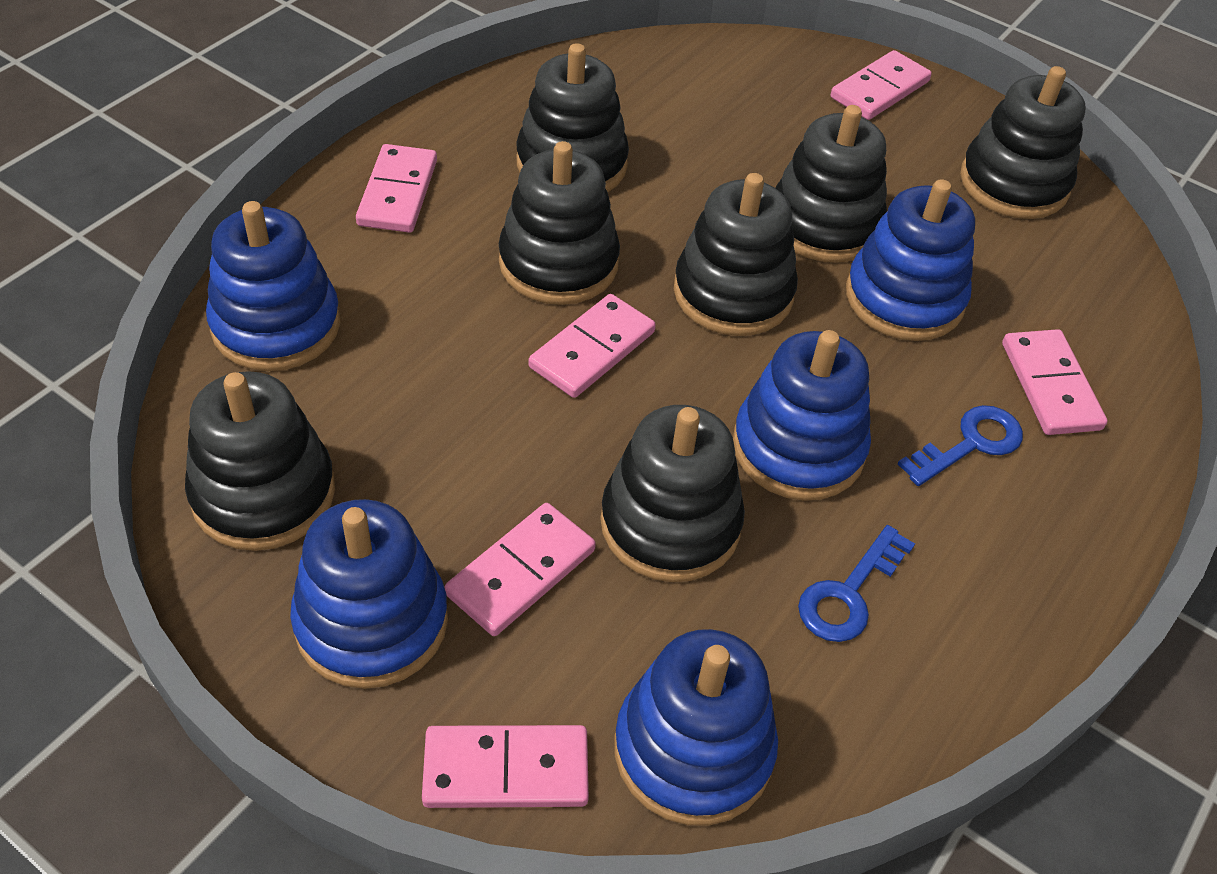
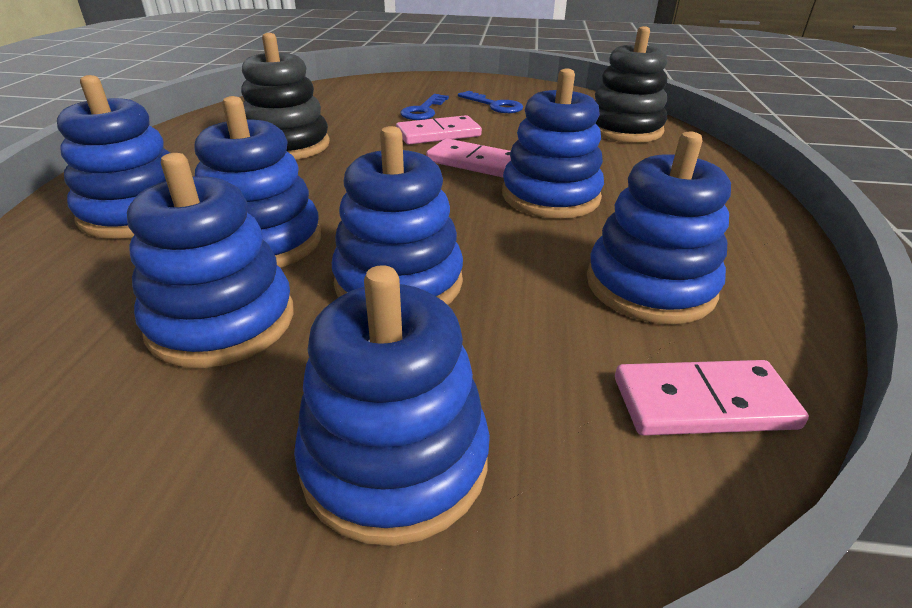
black stacking toy: [185,371,335,551] [499,141,620,305] [516,43,629,192] [600,405,745,582] [674,173,798,336] [775,105,887,263] [960,66,1086,219] = 7 -> [241,33,330,160] [595,26,667,143] = 2
blue stacking toy: [206,201,340,371] [290,499,448,689] [614,629,778,826] [733,330,871,501] [846,179,975,341] = 5 -> [57,75,170,239] [127,153,294,368] [195,96,321,268] [294,265,490,546] [332,126,463,305] [502,68,604,219] [587,132,731,324] = 7
pink domino: [356,144,437,233] [422,725,589,808] [444,503,596,636] [529,294,656,398] [831,50,932,120] [1002,329,1107,435] = 6 -> [396,115,482,144] [426,138,511,177] [615,360,809,436] = 3

